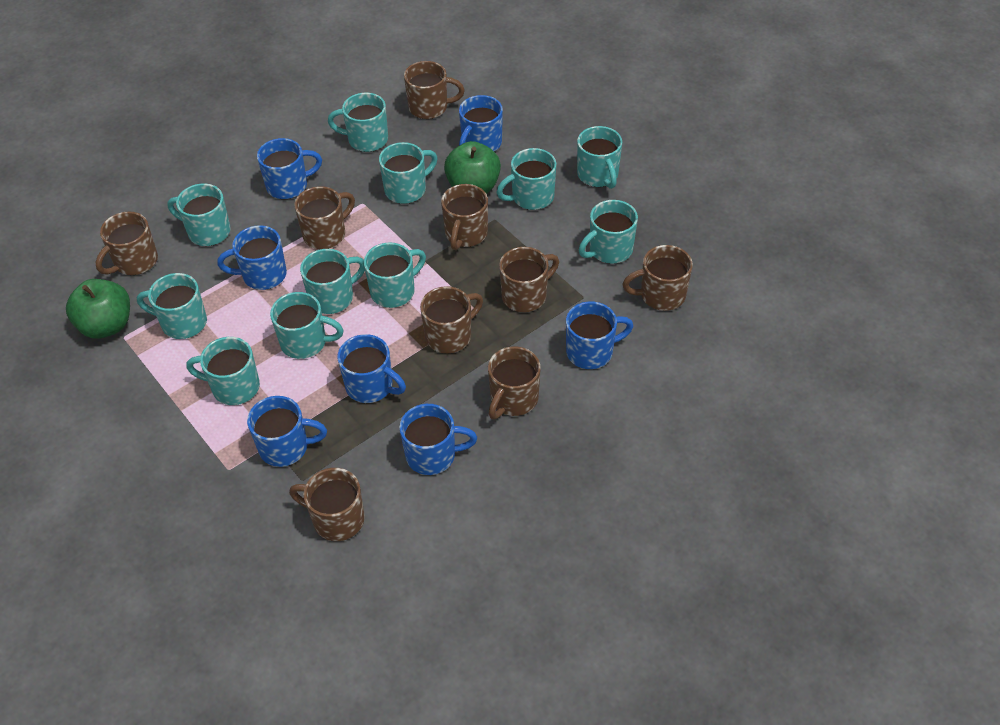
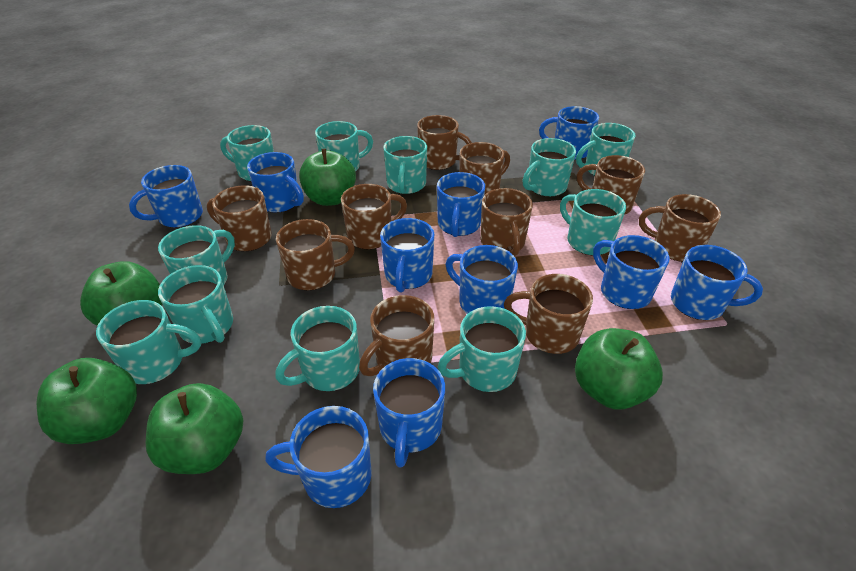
blue mug: [217,225,287,290] [247,396,327,467] [257,138,322,199] [337,334,406,403] [399,404,477,475] [459,95,503,151] [566,301,633,369] = 7 -> [129,165,203,228] [247,152,304,213] [265,406,372,508] [373,358,445,468] [380,218,434,293] [437,172,485,237] [446,245,518,314] [539,106,599,160] [593,235,670,309] [671,245,763,320] = 10
brown mug: [96,211,158,275] [289,468,365,541] [294,186,355,249] [404,61,465,119] [420,286,483,353] [441,184,488,250] [488,346,541,419] [499,247,559,312] [622,245,693,311] = 9 -> [207,185,272,251] [276,219,355,290] [341,184,407,249] [359,295,434,376] [417,115,472,170] [459,142,510,195] [480,188,533,256] [504,274,593,354] [577,155,645,215] [639,194,721,262] = 10
green apple: [66,279,130,339] [444,141,501,194] = 2 -> [36,358,137,444] [80,261,162,326] [146,383,243,474] [299,149,356,206] [575,328,663,409] = 5

